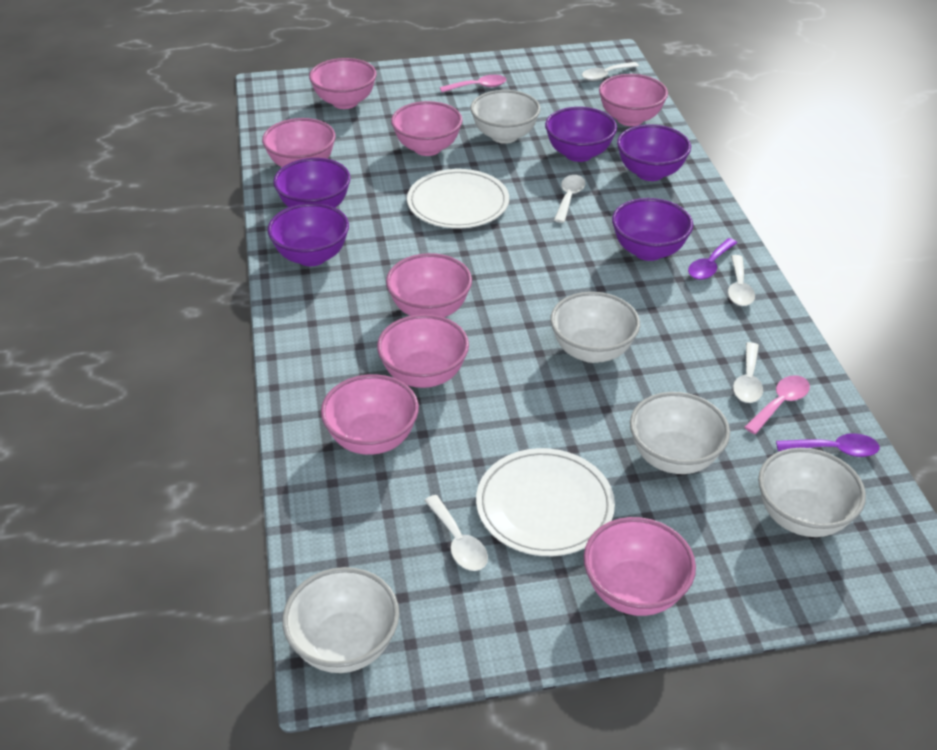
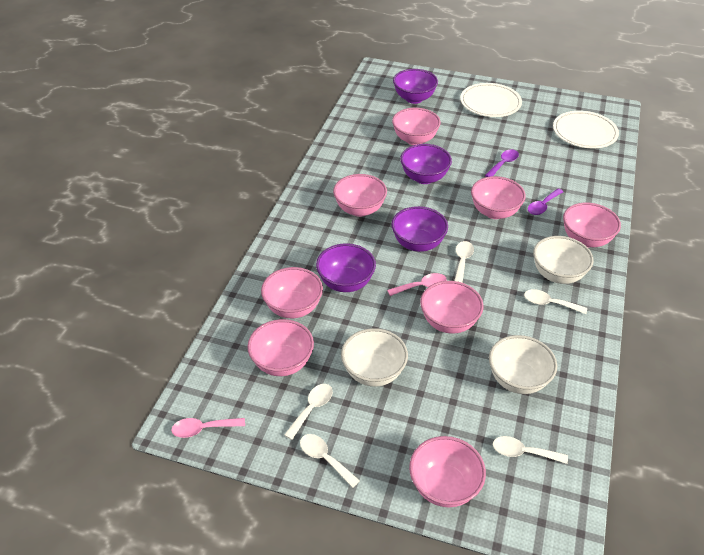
purple bowl: [268,203,349,266] [273,158,351,208] [545,107,617,162] [612,198,693,261] [617,124,691,181] = 5 -> [316,243,376,292] [391,206,448,252] [393,69,438,104] [400,144,452,184] = 4
white bowl: [282,567,399,673] [470,90,541,144] [550,292,640,363] [630,392,730,474] [758,448,866,537] = 5 -> [341,328,408,387] [489,335,557,394] [533,236,593,284] = 3

